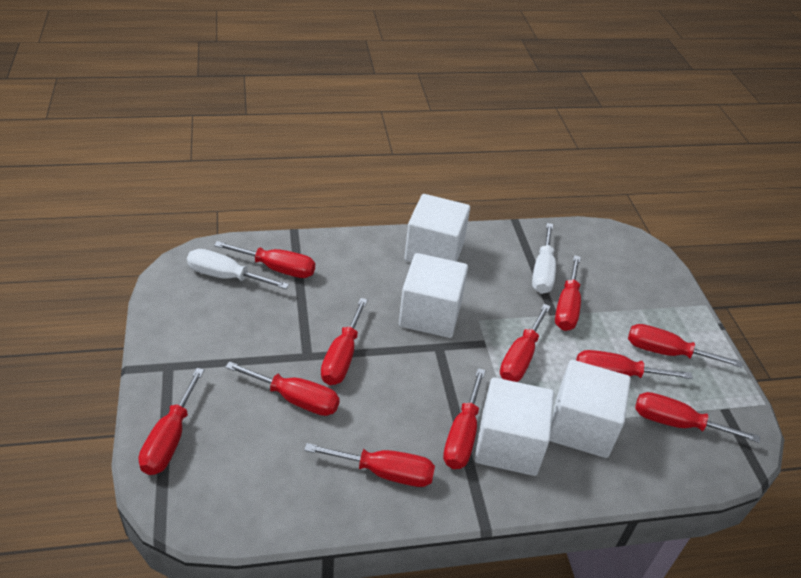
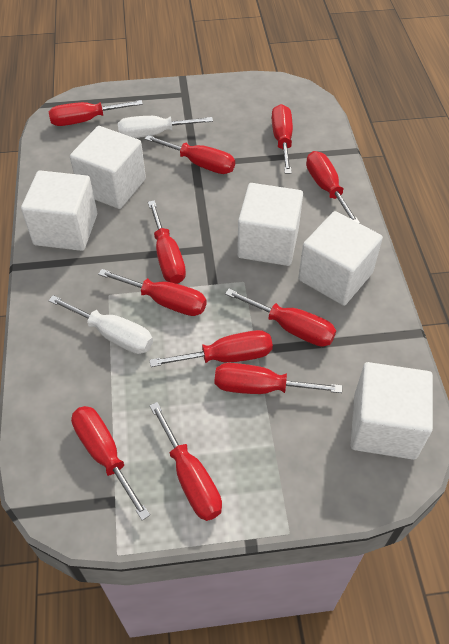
white cube: [399,253,468,338] [405,194,470,262] [475,377,554,476] [550,360,631,458] = 4 -> [21,170,97,251] [70,126,146,209] [237,183,303,266] [298,211,383,306] [351,362,433,460] = 5

